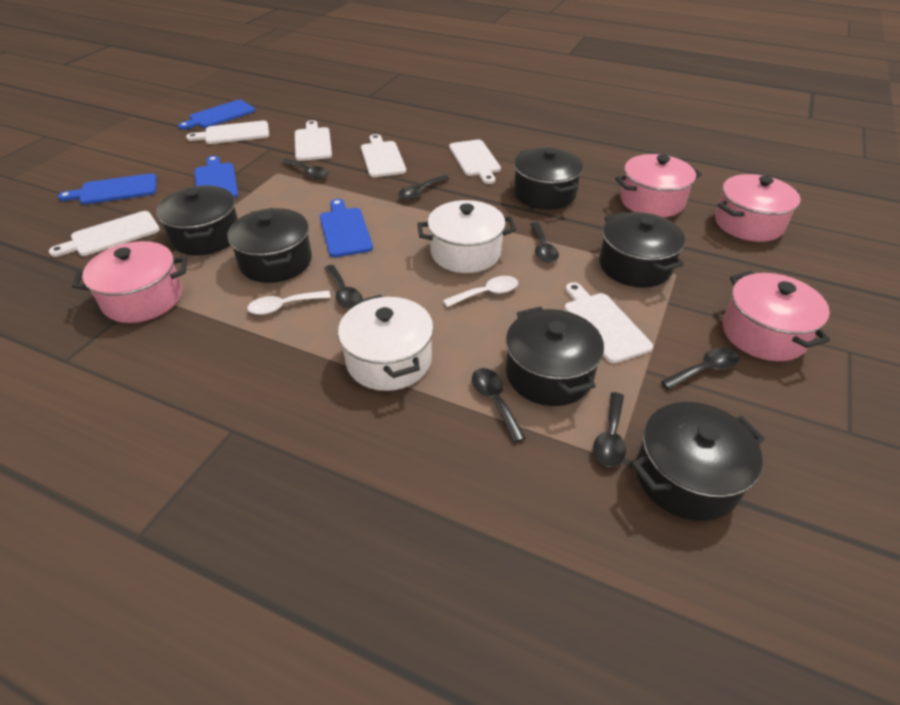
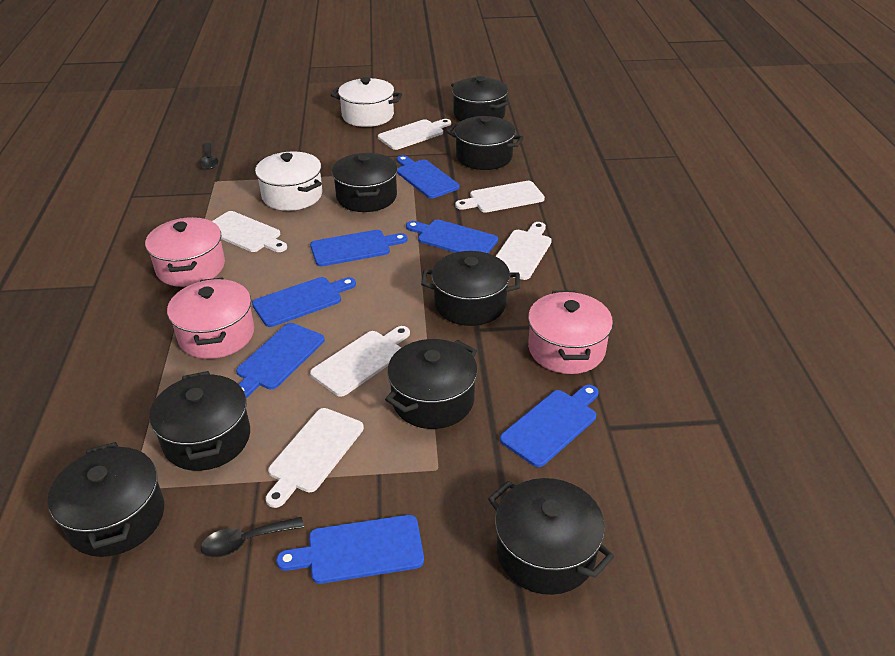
black pot: [156,185,238,255] [228,208,312,283] [506,306,604,406] [514,147,583,210] [599,212,685,288] [632,402,765,521] = 6 -> [48,442,164,557] [149,371,250,471] [332,153,398,212] [385,339,478,429] [421,251,520,326] [447,116,524,170] [451,76,510,122] [488,478,614,595] = 8
black spoon: [281,158,328,179] [324,265,362,309] [398,175,450,200] [472,368,526,443] [530,222,559,263] [593,392,626,467] [661,348,739,390] = 7 -> [199,143,218,169] [201,517,304,557] = 2
blue cutting board: [58,173,157,205] [178,100,255,130] [194,156,238,198] [320,199,373,257] = 4 -> [236,323,325,398] [252,277,356,327] [276,515,424,584] [310,230,408,266] [397,155,459,198] [406,220,498,253] [500,385,599,467] = 7
pink pot: [72,241,187,323] [615,154,702,218] [715,174,800,242] [722,271,830,361] = 4 -> [145,217,225,287] [167,277,254,359] [528,291,613,374] = 3
white spoon: [247,290,331,315] [443,276,518,307] = 2 -> none = 0

